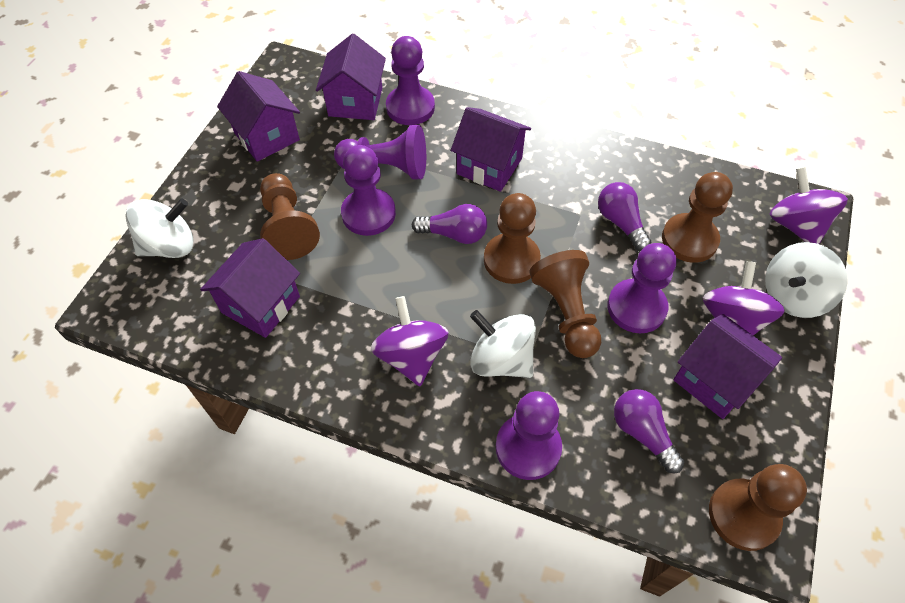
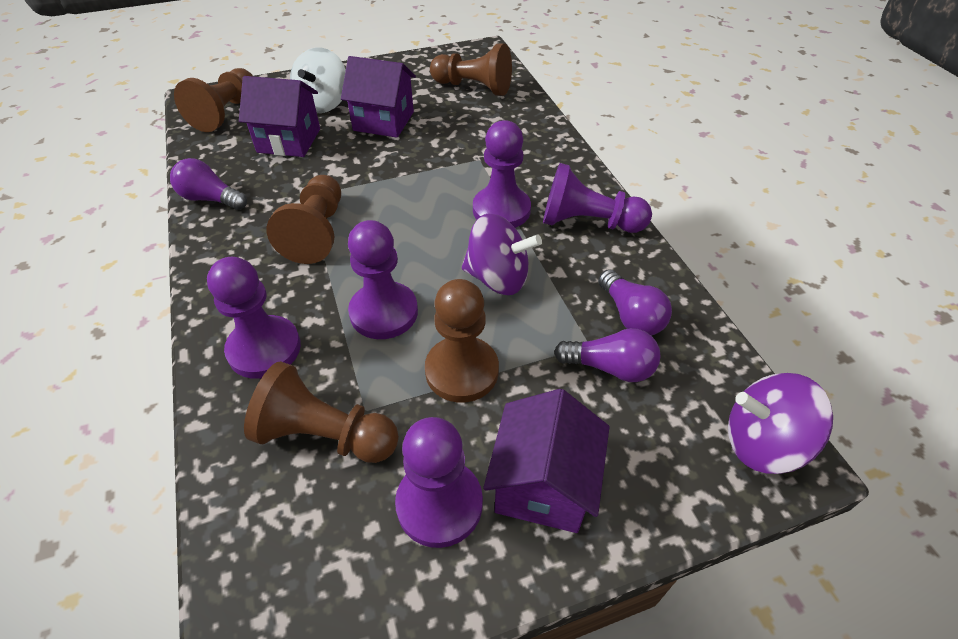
purple house: [200,238,300,338] [217,71,300,161] [316,33,386,120] [451,107,531,192] [673,314,782,419] = 5 -> [239,76,320,157] [341,56,416,138] [483,389,609,533] = 3
purple spinning top: [371,296,449,386] [703,261,785,336] [770,167,848,244] = 3 -> [462,213,542,295] [728,373,833,474] = 2
white spinning top: [125,199,194,258] [470,310,536,378] [765,242,848,318] = 3 -> [290,48,346,113] = 1

